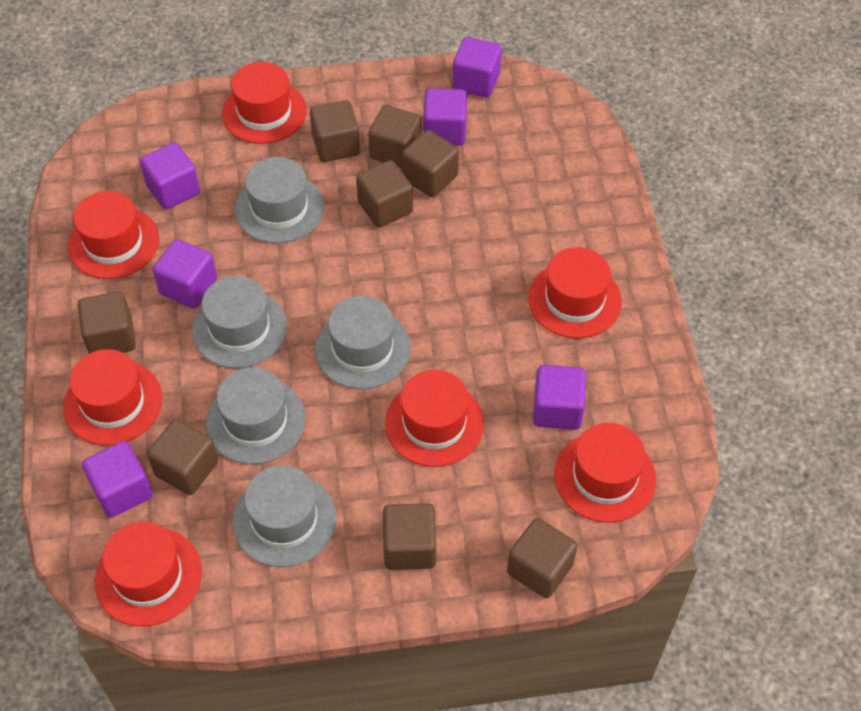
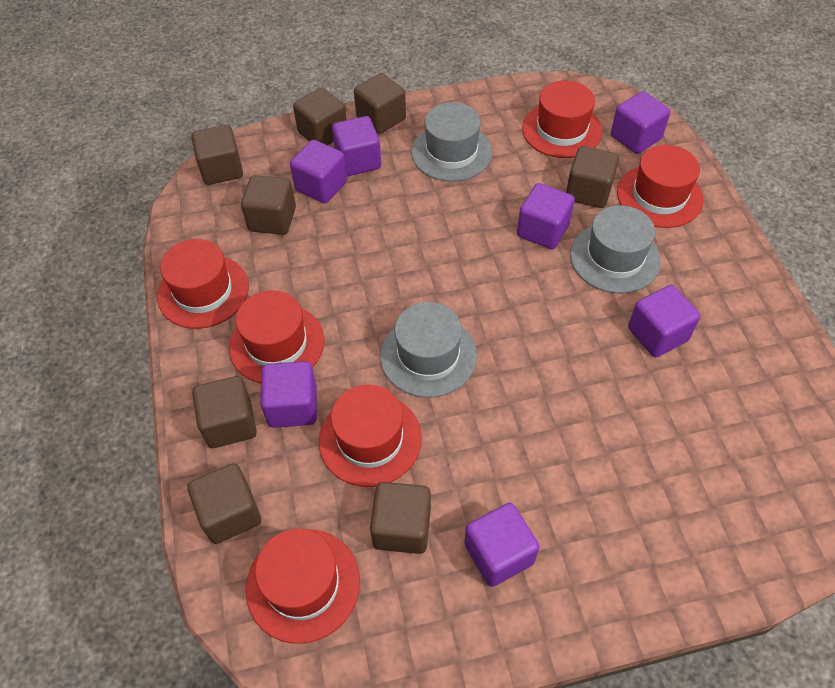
grey hat: [192,276,287,368] [206,367,305,464] [233,465,336,567] [235,157,324,244] [315,296,411,389] = 5 -> [380,302,477,398] [411,102,492,182] [570,205,661,293] = 3
purple cube: [82,441,152,518] [140,142,200,210] [153,239,217,308] [423,88,467,146] [453,37,502,97] [533,365,586,430] = 6 -> [260,361,317,428] [290,140,347,203] [332,116,381,176] [464,503,540,587] [517,183,575,249] [611,91,670,154] [628,285,700,357] = 7
red hat: [63,349,163,445] [68,191,159,279] [95,522,202,627] [222,62,307,144] [385,370,484,467] [528,247,622,339] [554,423,656,523] = 7 -> [157,239,249,329] [229,290,325,383] [246,529,360,644] [319,384,422,487] [522,81,602,158] [617,145,704,228] = 6

